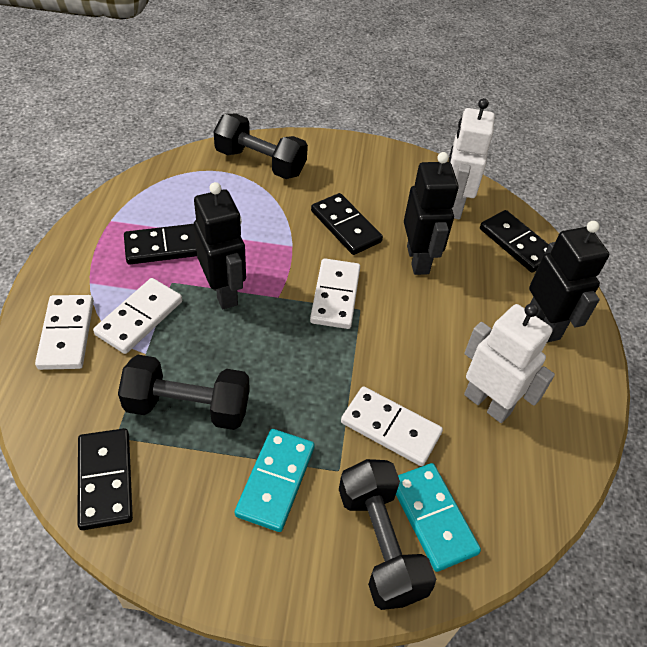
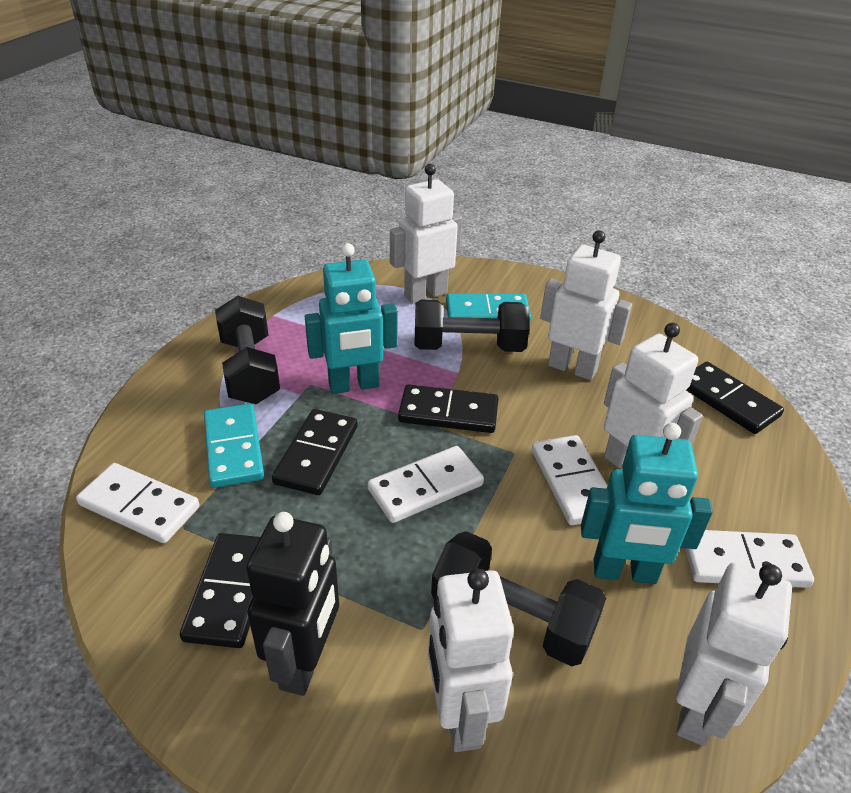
black robot: [194,182,246,309] [404,152,459,275] [529,221,609,342] = 3 -> [246,512,339,696] = 1
turquoise robot: none = 0 -> [305,243,398,394] [581,423,713,584] = 2
white robot: [448,98,495,219] [464,304,555,423] = 2 -> [390,164,462,304] [428,569,514,752] [540,230,632,380] [604,323,703,468] [676,562,792,746] = 5

